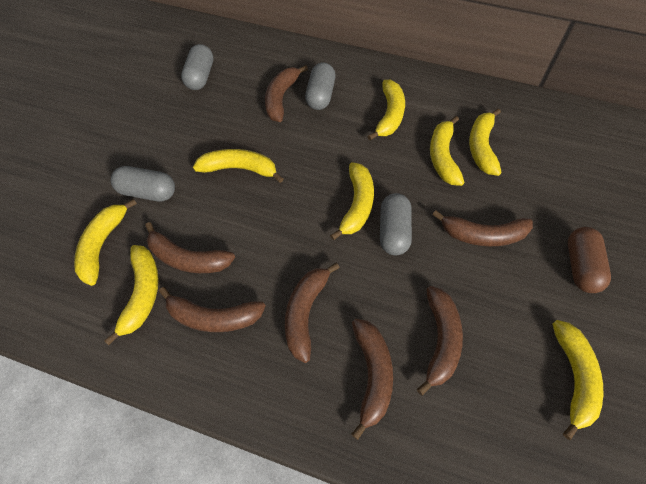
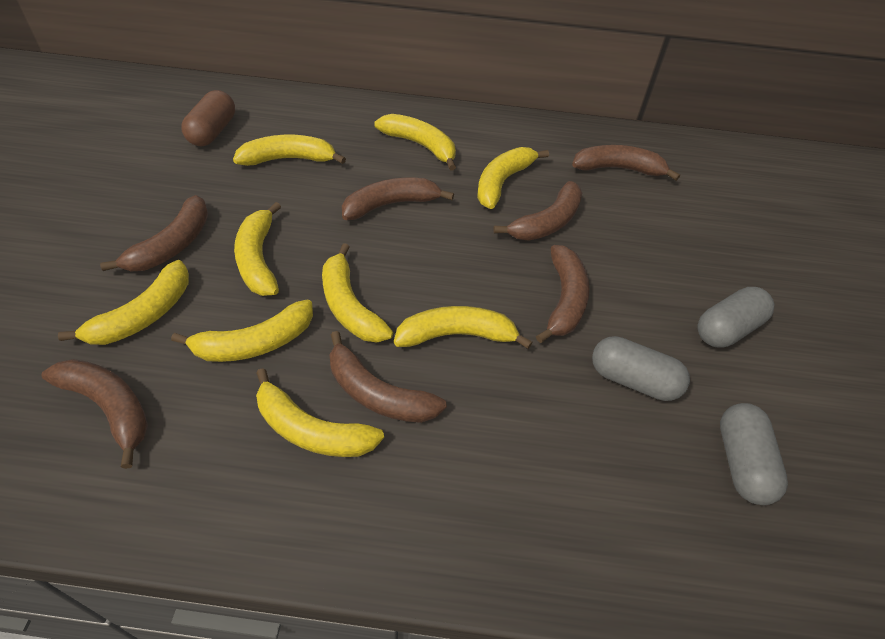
grey capsule: [111,166,175,202] [181,44,213,90] [305,63,336,110] [380,193,412,255] = 4 -> [592,336,690,401] [698,287,774,348] [720,403,788,505] = 3
yellow banana: [74,199,137,286] [104,245,159,345] [193,149,283,183] [330,162,374,240] [367,80,405,140] [430,116,465,186] [469,108,501,176] [552,320,603,440] = 8 -> [58,260,189,345] [171,300,313,362] [233,135,346,166] [234,202,281,296] [256,368,384,457] [322,243,393,342] [374,114,456,171] [394,306,533,349] [477,147,549,209] = 9

